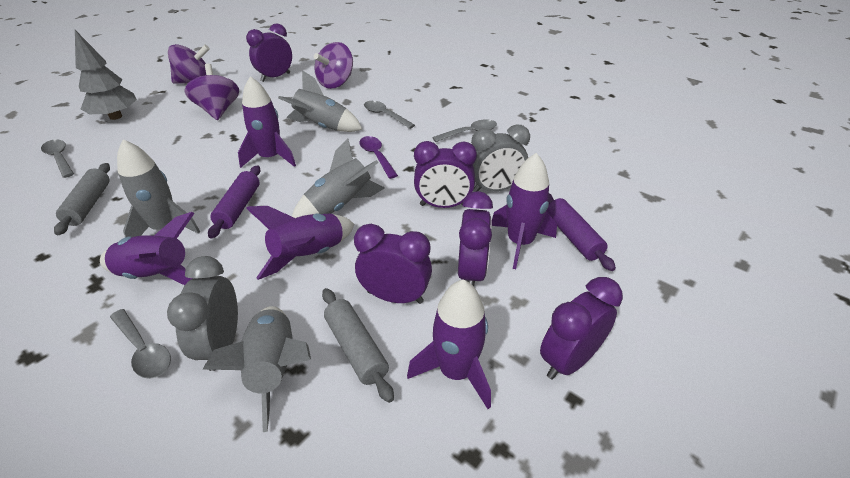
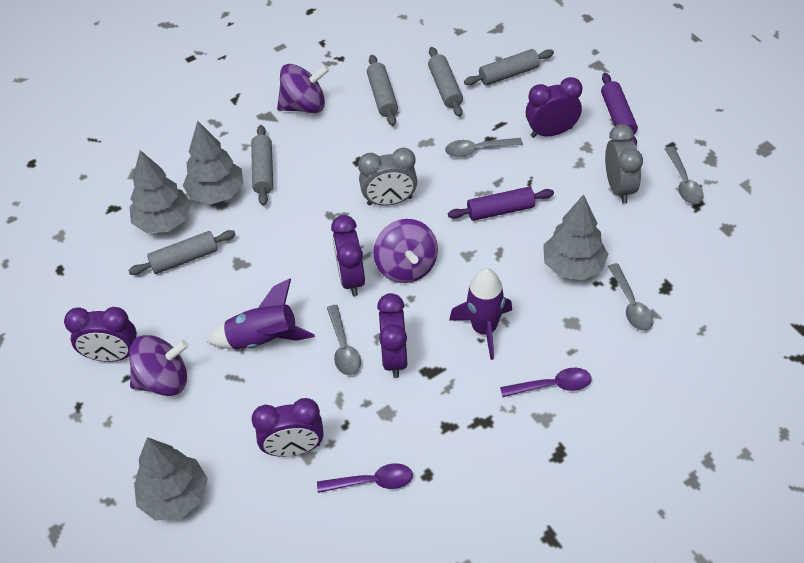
grey rocket: [117,139,200,237] [202,306,311,432] [278,70,362,132] [292,139,385,218] = 4 -> none = 0
grey rolling pin: [54,163,110,235] [322,288,394,403] = 2 -> [128,230,236,275] [251,125,273,206] [367,55,398,126] [428,47,463,117] [464,49,554,86] = 5
grey tree: [75,30,137,120] = 1 -> [130,150,191,233] [134,437,208,520] [183,120,243,205] [543,194,608,280] = 4
purple rocket: [100,212,195,285] [238,76,296,168] [246,206,354,280] [407,280,491,409] [491,153,557,269] = 5 -> [207,279,315,349] [449,268,512,360] = 2
purple spoon: [359,136,398,179] = 1 -> [317,463,413,493] [500,368,592,397] = 2

